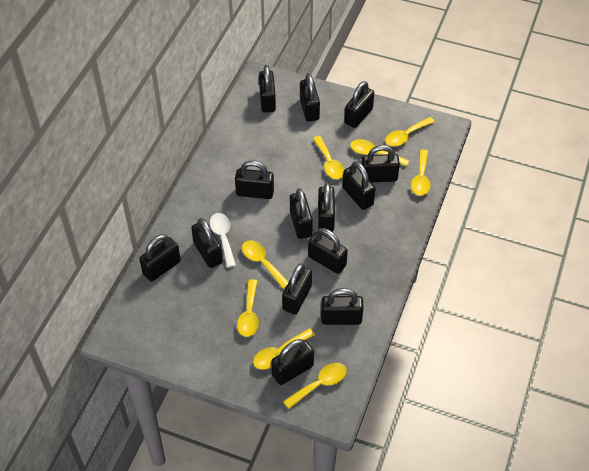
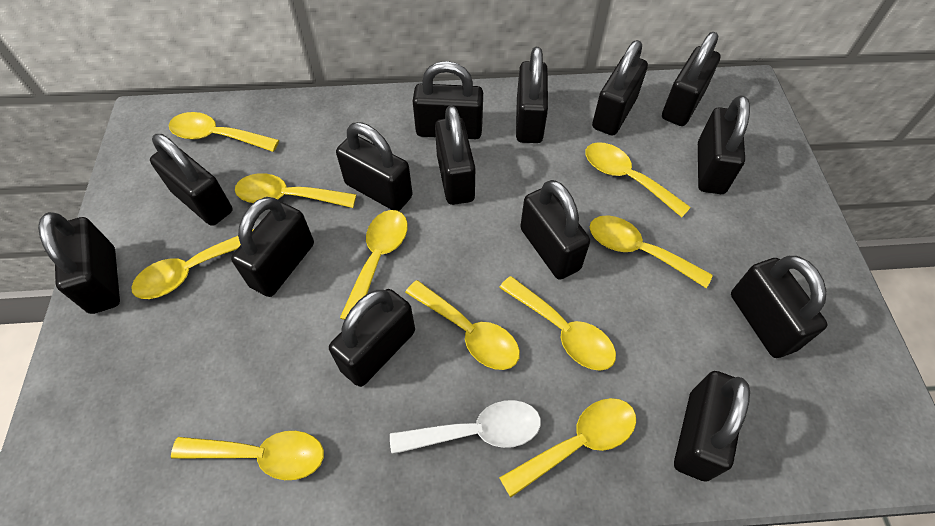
yellow spoon: [237,279,259,337] [242,240,288,289] [253,328,315,370] [283,363,347,409] [313,136,345,179] [350,139,409,167] [385,117,435,147] [411,150,431,196] = 8 -> [131,229,254,299] [169,112,279,152] [171,431,324,480] [235,173,357,208] [340,210,408,320] [405,280,520,370] [499,276,616,371] [499,398,636,498] [585,142,691,217] [590,215,713,288] = 10

